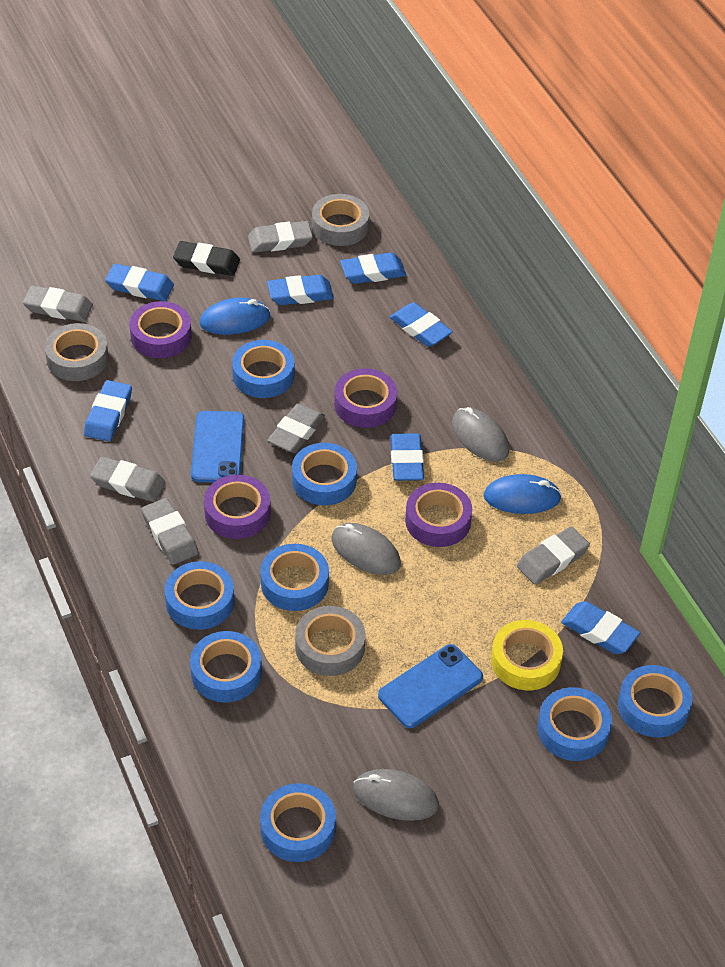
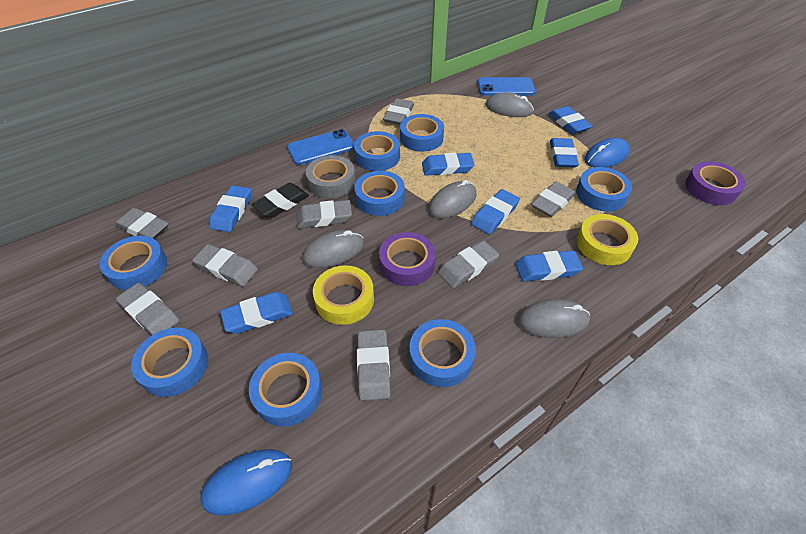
grey eraser: [23,285,93,322] [90,456,166,502] [141,498,198,565] [248,221,313,253] [267,403,325,453] [517,526,590,585] = 6 -> [115,208,169,239] [116,283,180,335] [192,244,258,286] [297,200,352,228] [357,329,391,401] [383,98,414,125] [438,240,499,288] [531,181,576,217] = 8
grey mouse: [332,523,401,575] [353,769,439,821] [452,407,509,462] = 3 -> [302,230,364,268] [428,180,477,218] [485,92,534,117] [518,299,590,338] = 4
grey tape: [45,323,109,381] [295,606,365,676] [312,194,369,246] = 3 -> [306,155,356,198] = 1
purple tape: [130,301,192,358] [204,475,271,539] [334,368,397,428] [405,483,472,547] = 4 -> [379,232,436,286] [685,161,746,205] = 2
yellow tape: [491,620,563,690] = 1 -> [313,265,374,325] [577,214,638,265] = 2

